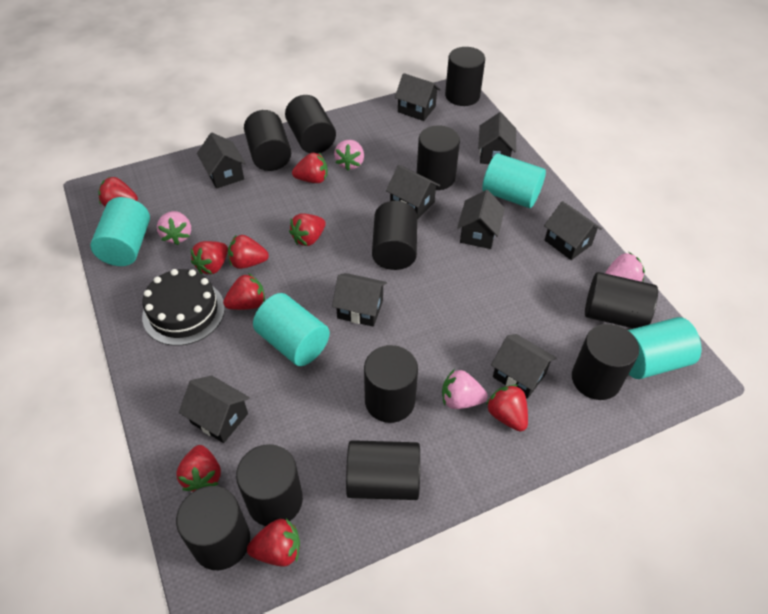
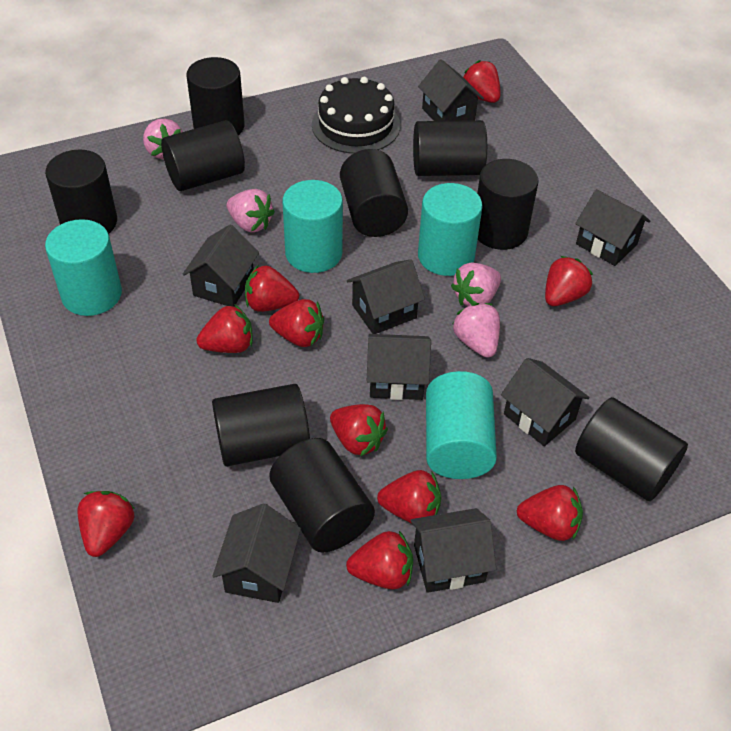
black cylinder: [176,486,250,570] [236,444,303,526] [244,110,291,171] [285,95,336,154] [346,440,420,500] [364,345,418,423] [372,201,417,270] [417,125,460,190] [445,47,485,106] [572,324,639,400] [585,272,658,329] = 11 -> [45,149,117,234] [161,120,245,191] [186,57,245,136] [212,384,310,466] [269,438,375,552] [340,149,408,237] [413,120,487,176] [477,159,539,250] [575,397,688,501] = 9
black house: [179,375,250,443] [197,133,246,189] [332,273,387,327] [386,165,440,219] [395,73,440,121] [457,190,505,249] [478,112,516,164] [491,334,556,399] [544,201,602,260] = 9 -> [183,224,259,307] [213,503,301,603] [347,259,425,334] [367,334,431,400] [410,508,496,593] [418,59,484,121] [501,358,590,446] [575,189,650,266] = 8
red strawberry: [98,177,138,207] [176,445,221,492] [191,241,228,274] [223,273,265,310] [228,235,269,269] [247,519,300,567] [289,213,326,246] [292,153,328,183] [486,384,528,431] = 9 -> [77,491,135,557] [196,304,253,353] [245,265,299,312] [269,299,324,347] [330,404,388,456] [346,531,413,589] [377,470,441,523] [463,60,501,103] [517,485,583,541] [545,256,593,306] = 10

